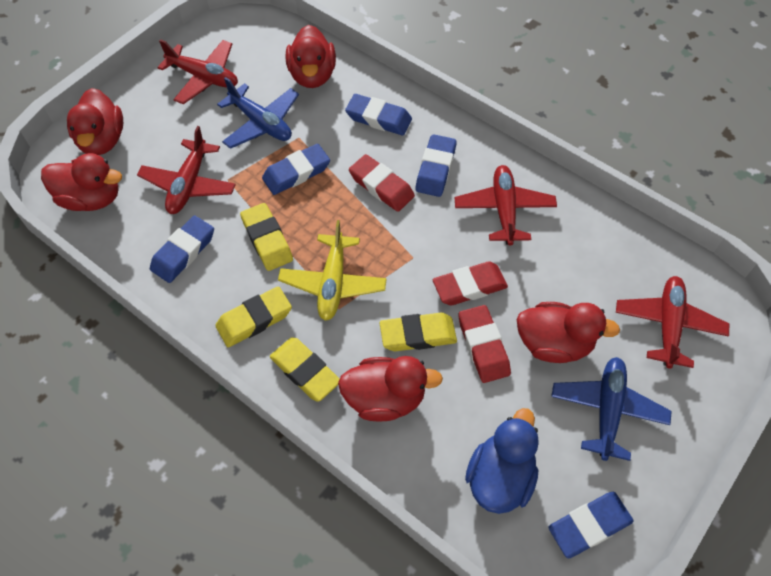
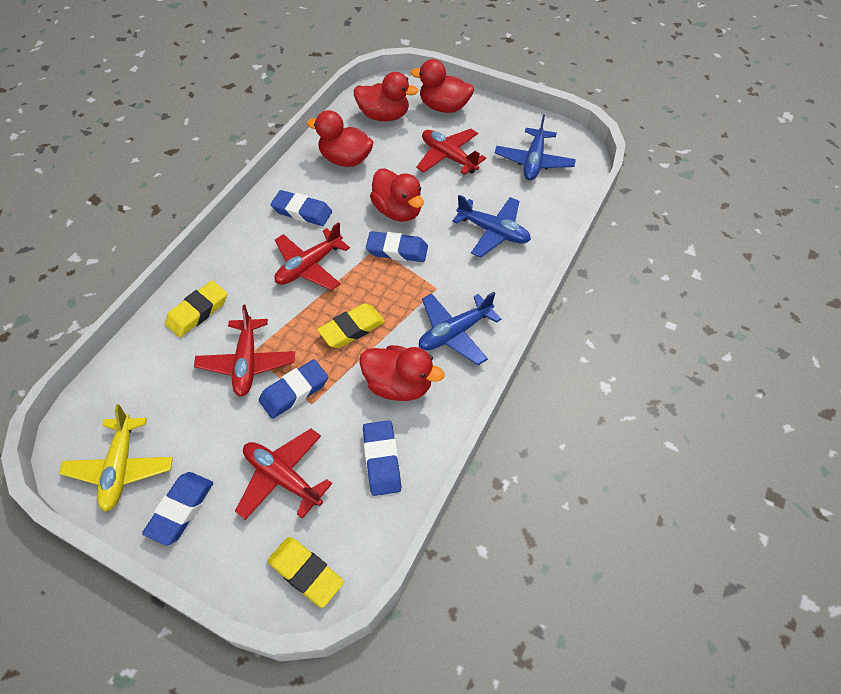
blue duck: [465,408,539,514] = 1 -> none = 0
blue plane: [217,77,299,149] [551,357,672,461] = 2 -> [419,292,501,365] [452,195,531,258] [495,115,576,180] = 3
red eraser: [349,154,415,212] [433,261,508,305] [459,305,511,383] = 3 -> none = 0
yellow eraser: [215,286,292,347] [240,203,293,271] [270,337,340,402] [380,313,457,351] = 4 -> [165,281,227,337] [267,537,344,608] [317,303,385,348] = 3

